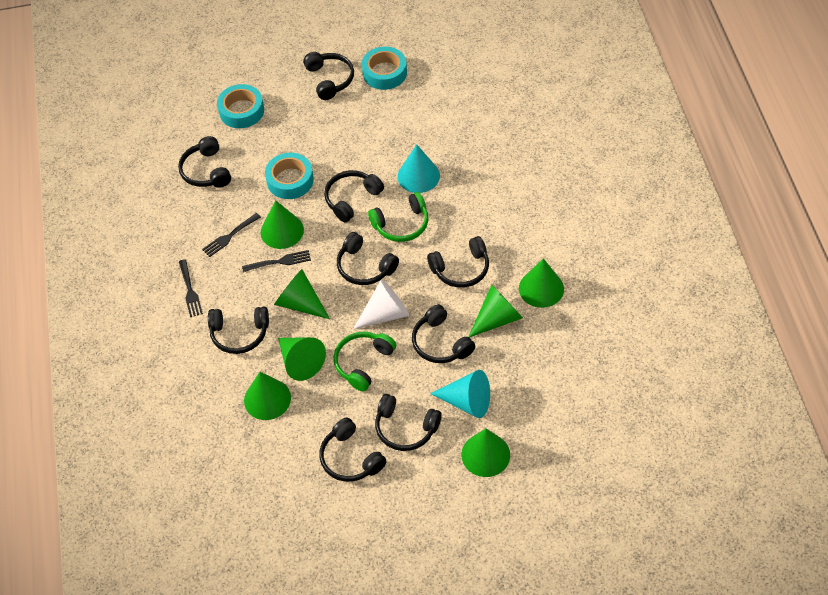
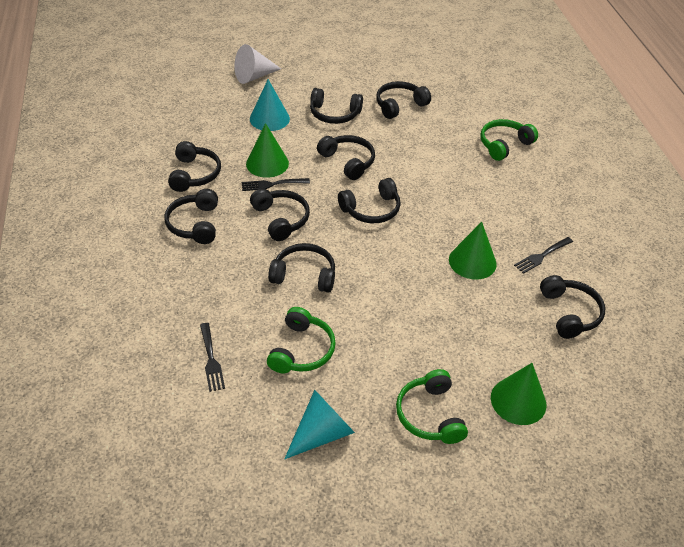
green cone: [244,372,291,420] [261,200,304,249] [274,269,330,319] [278,337,326,381] [461,428,510,477] [468,285,523,337] [519,258,564,308] = 7 -> [246,123,289,178] [449,222,497,280] [491,363,546,425] = 3
green headphones: [334,332,396,391] [368,192,428,242] = 2 -> [267,307,336,373] [396,369,468,444] [480,119,538,161] = 3
turquoise tape: [217,84,264,128] [265,153,314,199] [362,47,407,90] = 3 -> none = 0

